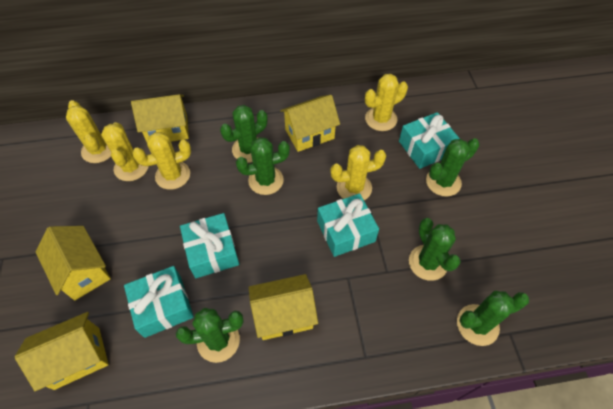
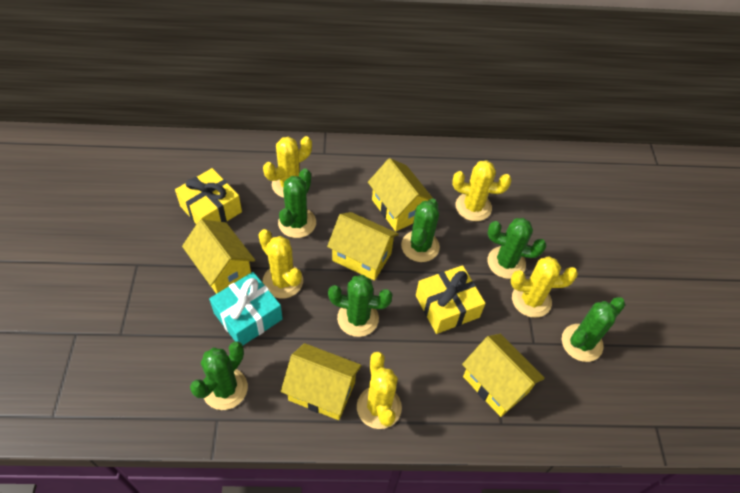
turquoise gift: [124,266,194,338] [180,213,239,278] [317,193,379,257] [399,112,460,169] = 4 -> [209,272,283,346] = 1
yellow gift: none = 0 -> [175,168,242,224] [416,265,486,334] = 2

